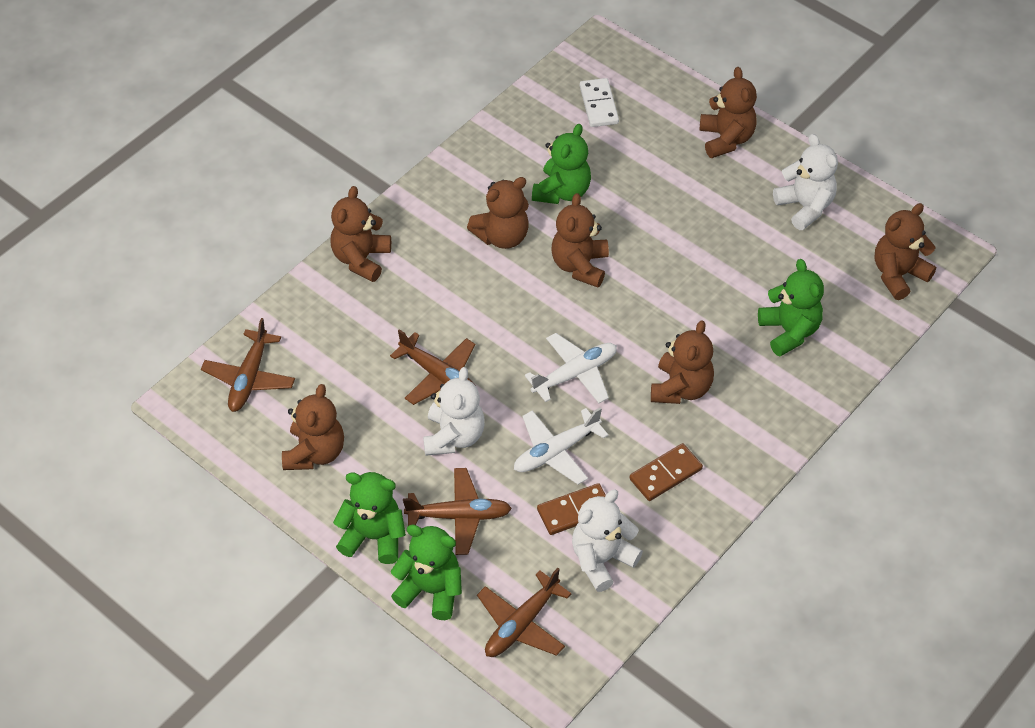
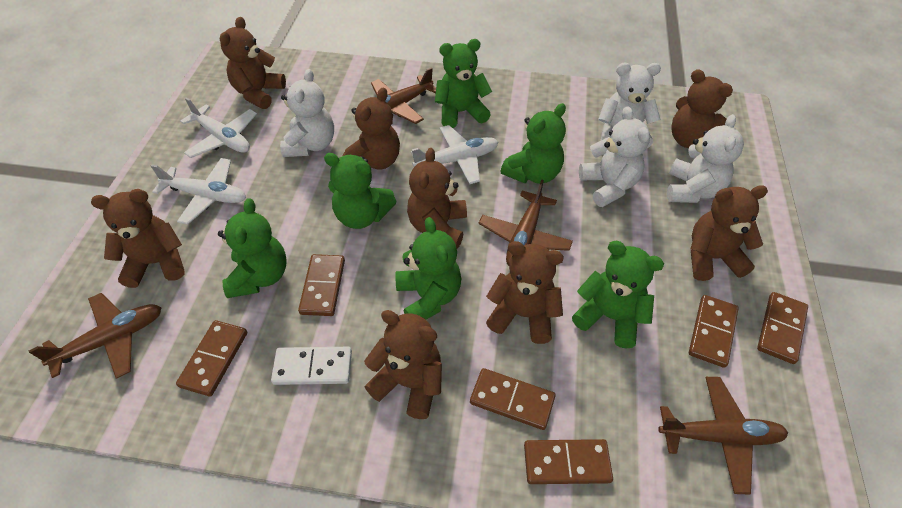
brown domino: [537,483,606,535] [630,443,703,501] = 2 -> [176,320,247,397] [298,254,345,316] [470,368,555,430] [524,439,613,484] [689,295,739,368] [757,292,808,364] = 6
brown teddy bear: [282,384,344,470] [330,186,391,282] [467,177,529,249] [551,193,609,288] [651,320,714,404] [699,67,757,158] [874,203,936,300] = 7 -> [91,189,185,288] [220,17,286,109] [343,88,400,170] [364,310,442,419] [407,148,467,249] [486,241,564,344] [671,69,733,148] [691,185,768,281] = 8
green teddy bear: [333,472,406,564] [390,524,462,620] [532,124,591,204] [758,259,824,356] = 4 -> [218,198,287,298] [324,153,397,229] [396,217,461,320] [435,39,492,128] [501,103,566,184] [572,241,664,349] = 6
white plane: [514,407,608,485] [525,333,617,403] = 2 -> [151,158,246,225] [180,97,257,158] [411,125,498,184] = 3
white teddy bear: [423,367,485,456] [572,490,643,592] [773,134,838,230] = 3 -> [280,69,334,157] [579,106,650,207] [598,63,661,149] [667,114,744,203] = 4

